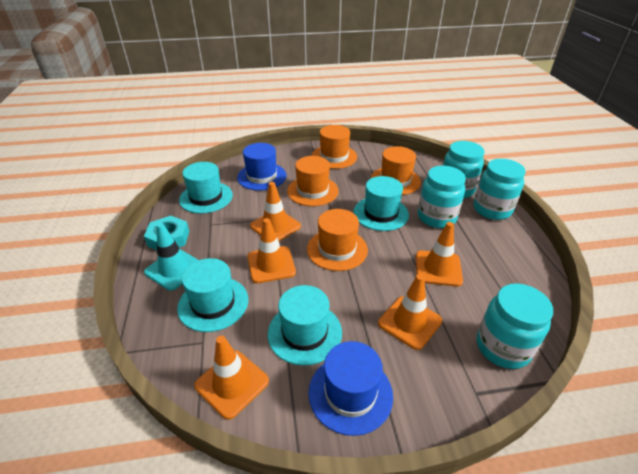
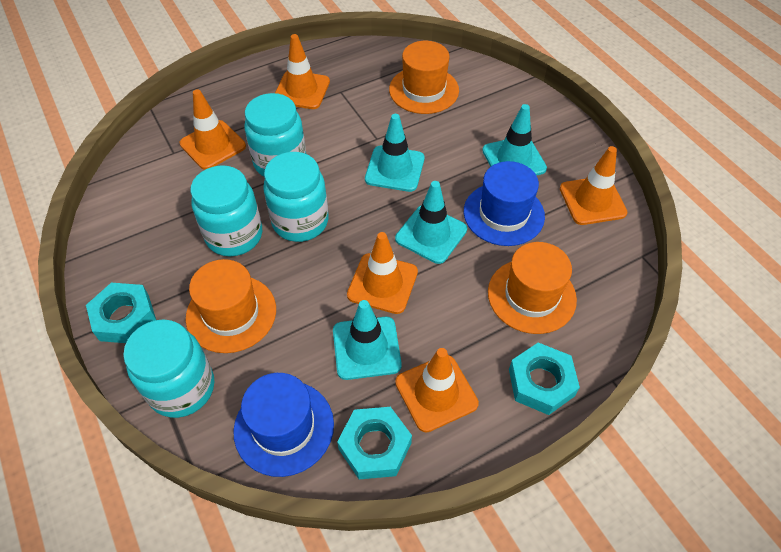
orange hat: [287,156,339,206] [307,209,368,271] [312,125,357,169] [371,146,421,195] = 4 -> [186,259,276,353] [389,41,459,114] [488,242,577,334] = 3
turquoise hat: [177,258,248,332] [179,162,233,214] [268,285,342,366] [354,176,409,231] = 4 -> none = 0
turquoise nut: [144,216,189,250] = 1 -> [86,283,156,343] [337,407,412,479] [509,343,580,415] = 3
turquoise traffic cone: [144,223,199,291] = 1 -> [333,300,402,380] [365,114,425,192] [395,181,467,264] [482,104,547,176] = 4

